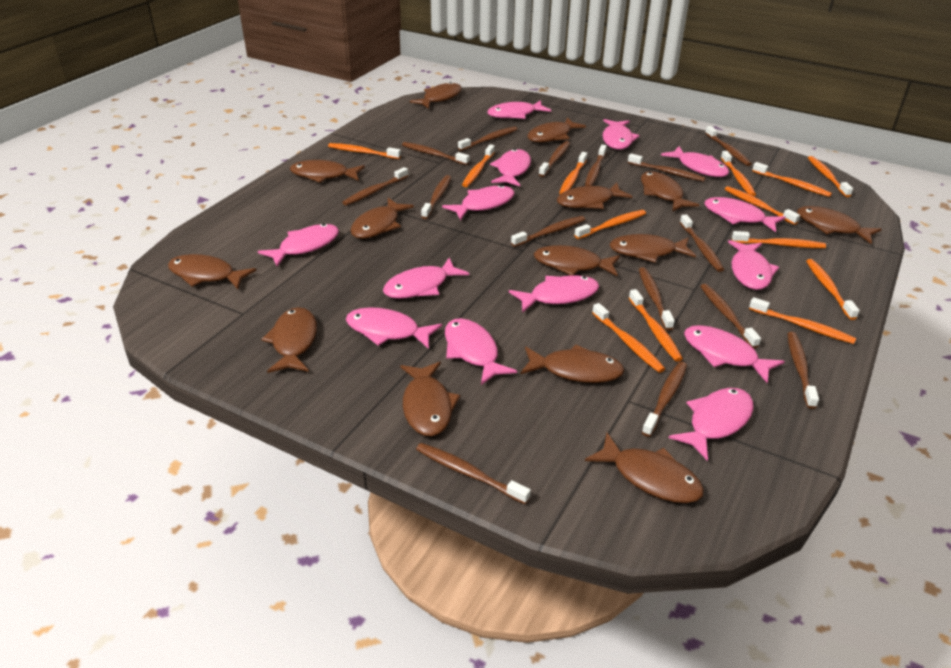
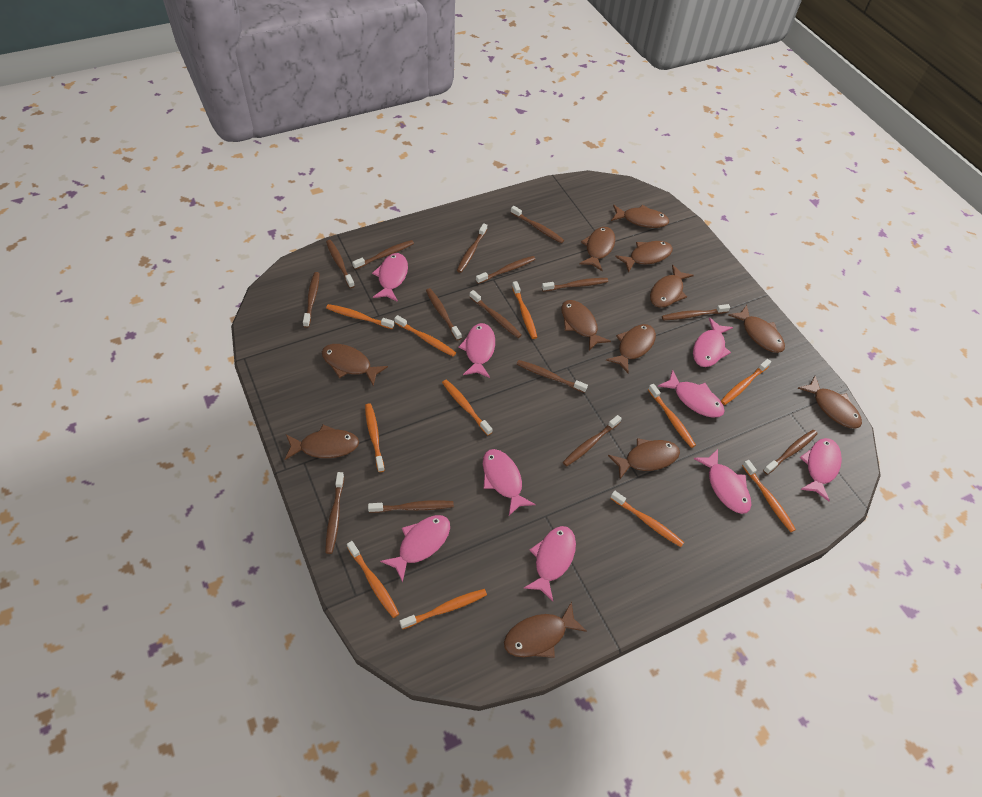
brown fish: [168,254,256,289] [261,307,317,373] [290,160,365,183] [350,198,414,239] [400,362,460,436] [410,82,462,109] [521,344,624,383] [527,117,586,142] [534,245,620,276] [557,183,632,209] [585,433,704,503] [609,234,696,263] [641,171,699,212] [797,206,882,244] = 14 -> [284,425,359,460] [322,344,388,386] [504,602,587,658] [561,300,611,351] [579,227,615,271] [606,324,656,373] [608,438,680,479] [611,205,669,228] [615,241,673,273] [650,264,694,308] [728,305,785,353] [797,376,862,429] = 12
orange toothbrush: [328,143,401,159] [462,145,495,187] [559,152,587,194] [574,210,646,239] [592,303,665,373] [629,289,683,362] [721,151,756,196] [725,186,800,225] [732,231,826,248] [749,297,856,344] [752,162,832,197] [806,259,860,320] [808,156,853,197] = 13 -> [326,304,394,329] [347,541,399,618] [365,403,385,472] [394,315,456,356] [400,589,487,629] [442,379,492,436] [512,281,537,339] [611,491,684,547] [648,384,696,448] [721,359,771,405] [742,460,796,532] = 11
pink fish: [258,224,339,266] [346,307,442,349] [383,258,469,299] [442,185,514,220] [445,318,517,385] [487,100,551,119] [490,149,531,186] [509,275,599,312] [602,119,640,150] [661,146,729,177] [668,388,754,461] [684,325,785,383] [704,197,786,232] [728,240,779,290] = 14 -> [372,253,408,302] [380,515,450,583] [458,323,495,378] [483,449,536,516] [524,526,576,601] [658,370,725,418] [693,318,733,367] [694,449,751,514] [800,438,842,501] = 9

